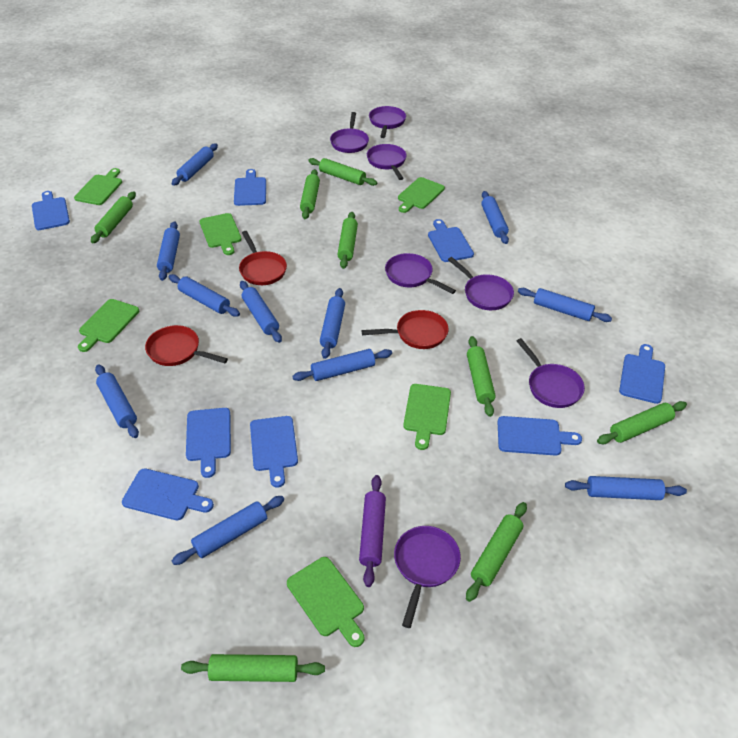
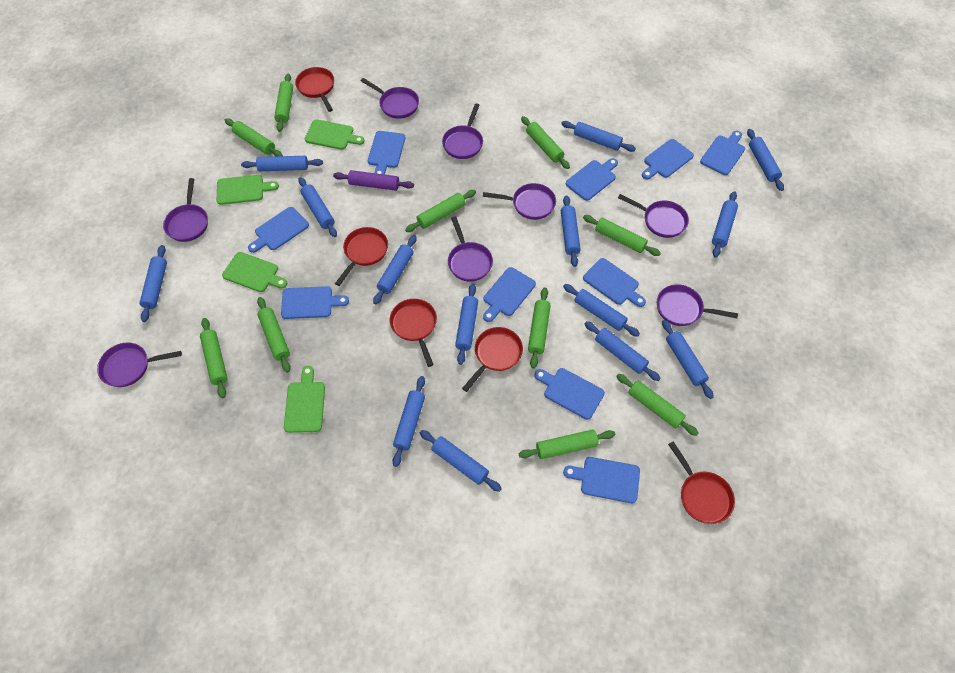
blue cutting board: [32,191,70,230] [122,469,214,520] [186,408,231,478] [234,169,266,206] [250,416,298,488] [428,219,474,262] [498,416,582,456] [619,344,665,404] = 8 -> [248,207,309,253] [281,286,349,319] [368,131,405,175] [483,267,536,322] [534,368,605,420] [563,457,640,503] [566,158,618,201] [583,258,646,307] [642,139,694,179] [700,131,745,175] = 10
blue rolling pin: [95,364,139,438] [157,221,180,281] [169,274,240,317] [171,143,218,186] [172,496,284,565] [240,281,282,343] [292,349,392,381] [320,288,345,359] [481,191,509,244] [518,288,612,322] [565,476,687,500] = 11 -> [140,245,167,322] [241,156,323,171] [298,177,337,237] [373,235,417,305] [393,376,425,467] [420,430,502,492] [455,284,478,365] [561,121,636,152] [561,195,581,267] [563,284,640,337] [584,321,661,381] [662,320,714,399] [712,191,738,258] [747,129,784,191] = 14
green cutting board: [74,168,122,205] [78,299,139,352] [200,213,242,255] [287,557,364,647] [398,177,445,213] [403,384,451,450] = 6 -> [217,175,279,205] [222,252,287,292] [284,366,325,433] [305,119,364,150] = 4
green rolling pin: [91,191,136,243] [181,654,325,682] [300,169,320,219] [308,158,377,186] [337,212,358,269] [466,502,527,602] [467,336,496,417] [597,401,687,444] = 8 -> [200,318,228,398] [225,118,283,156] [257,297,291,373] [274,73,293,132] [405,190,476,232] [519,429,615,459] [521,116,570,169] [528,287,551,369] [583,215,661,256] [616,374,698,436] = 10
purple pan: [330,112,369,153] [367,144,407,180] [369,106,406,138] [385,253,456,294] [394,526,461,628] [448,257,514,310] [517,338,585,408] = 7 -> [97,342,182,387] [163,178,208,242] [361,78,419,119] [442,103,483,159] [448,217,493,282] [483,183,556,220] [618,194,689,238] [657,284,738,326] = 8
red pan: [145,325,228,366] [239,231,287,285] [361,310,448,349] = 3 -> [295,67,334,112] [335,227,388,286] [390,299,437,367] [462,327,523,392] [668,441,735,524] = 5

